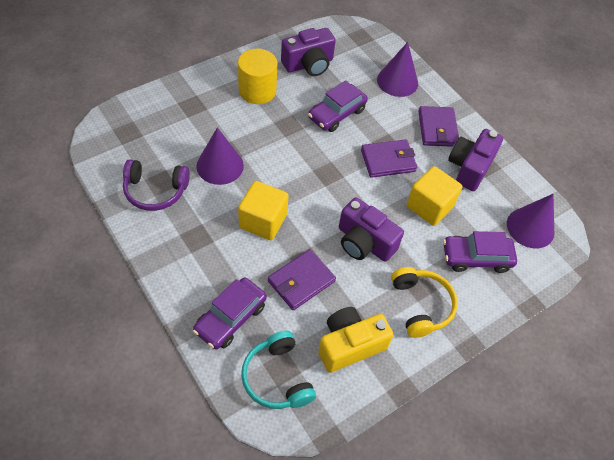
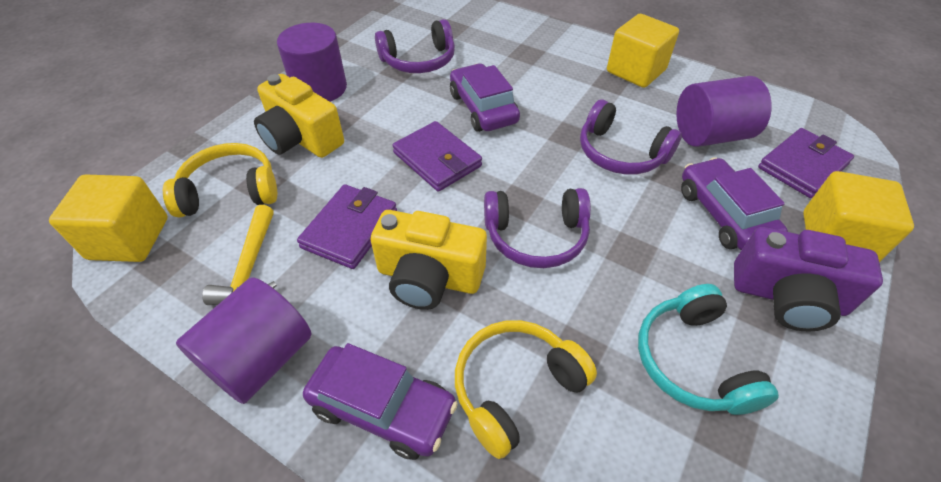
purple camera: [281,28,336,76] [339,197,404,262] [448,129,503,191] = 3 -> [734,227,883,332] = 1
purple cone: [196,127,244,185] [377,42,418,97] [507,194,554,248] = 3 -> none = 0
purple cylinder: none = 0 -> [176,277,312,404] [277,23,347,102] [676,76,771,147] = 3
purple headphones: [123,159,190,211] = 1 -> [375,19,455,73] [484,188,591,268] [580,99,682,174] = 3
yellow camera: [318,307,393,373] = 1 -> [254,74,344,158] [371,210,487,310] = 2
yellow cube: [238,181,289,240] [406,166,463,226] = 2 -> [49,174,168,262] [607,14,679,88] [803,171,914,262] = 3
yellow cylinder: [238,49,277,104] = 1 -> none = 0
yellow hammer: none = 0 -> [202,205,277,305] = 1
yellow headphones: [391,267,458,338] = 1 -> [163,143,277,217] [455,320,597,459] = 2

